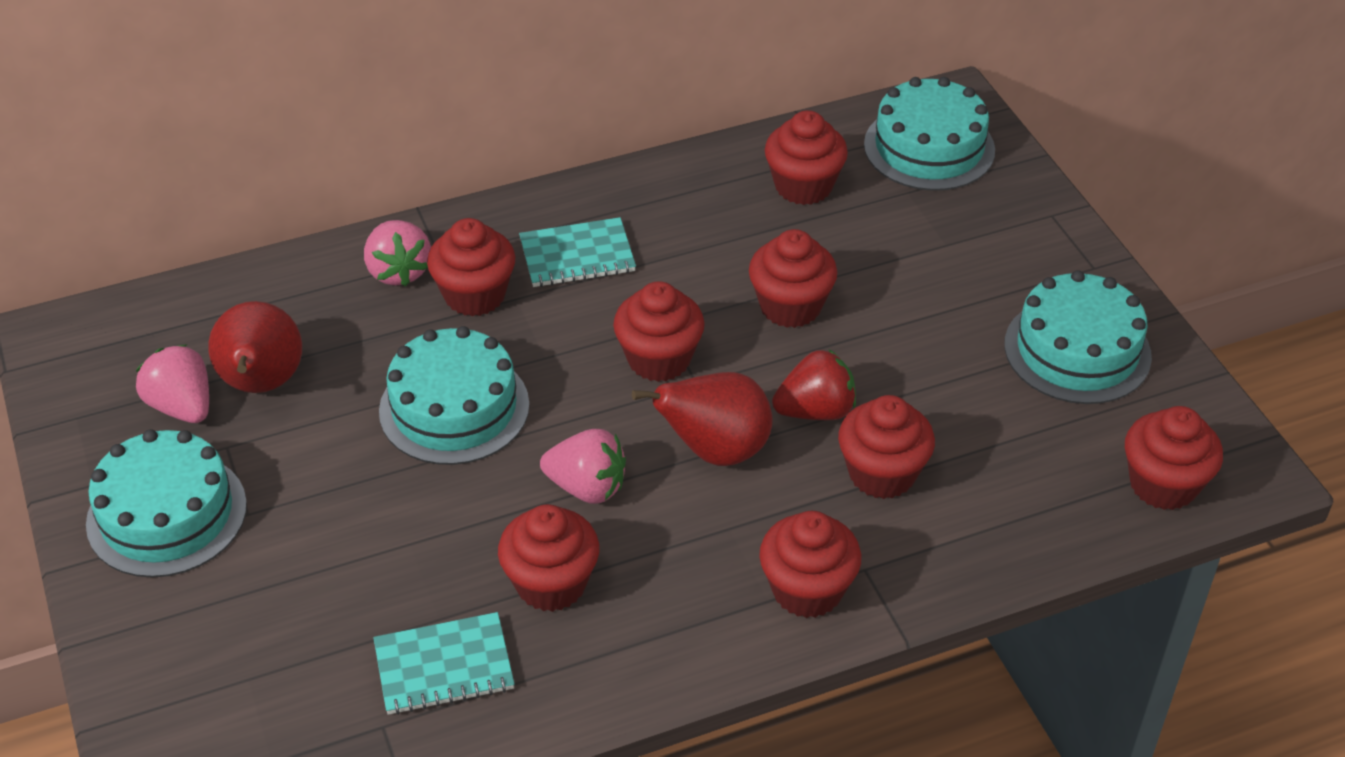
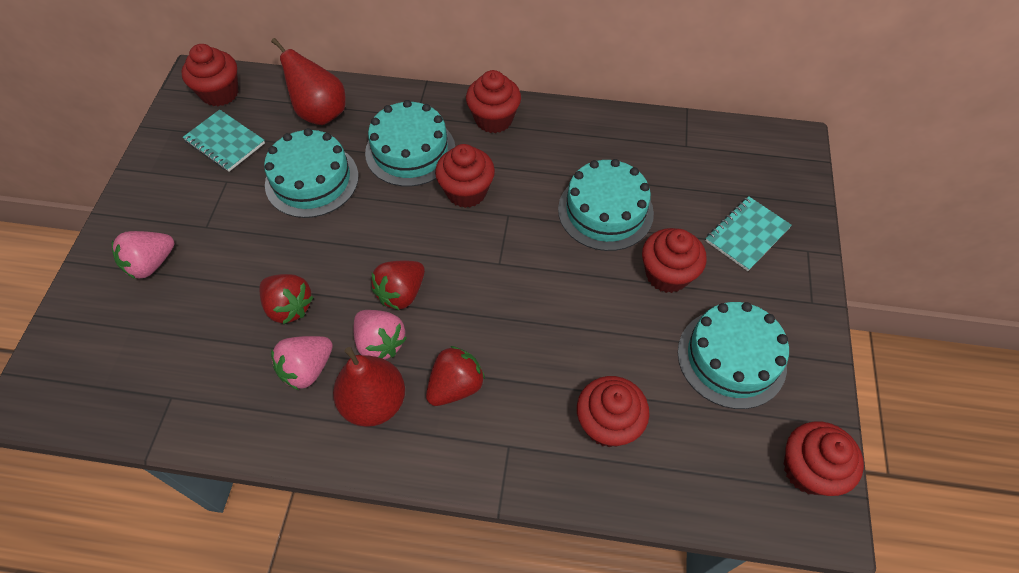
red cupcake: [427,218,516,316] [498,504,599,612] [613,281,705,382] [749,229,837,328] [759,511,861,618] [765,110,848,205] [838,395,935,499] [1125,406,1223,510] = 8 -> [181,44,238,106] [435,144,495,208] [466,70,521,133] [577,376,650,447] [642,228,707,293] [784,421,864,496] = 6
red strawberry: [772,350,856,420] = 1 -> [259,274,314,324] [371,261,425,310] [426,346,485,406] = 3

